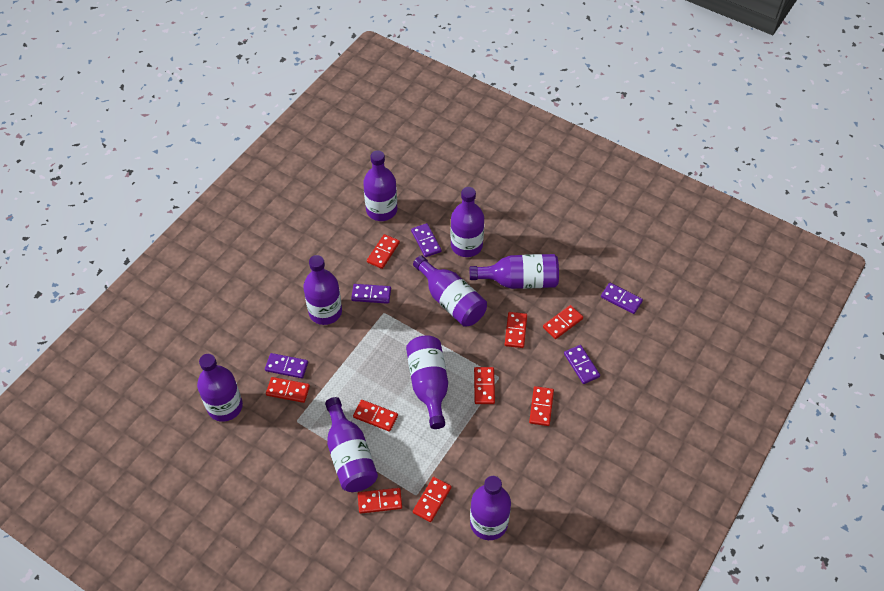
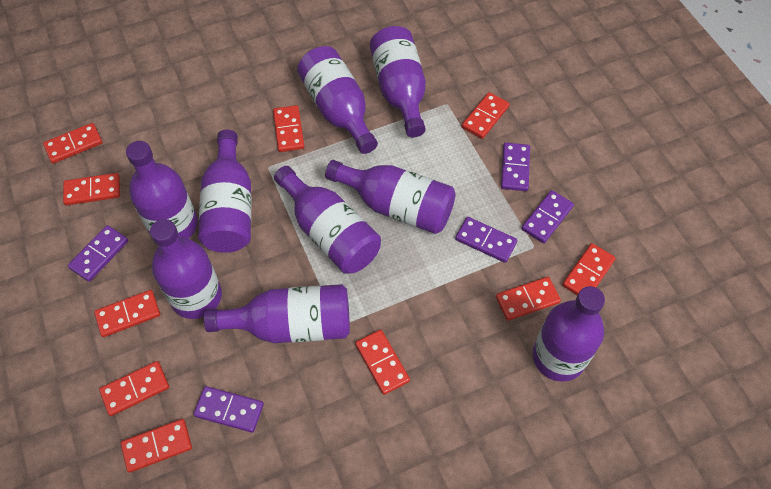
red domino: [266,377,310,403] [353,400,398,432] [358,488,402,514] [367,234,400,269] [413,477,451,522] [474,367,495,404] [505,312,527,348] [529,386,554,426] [543,305,583,339] = 9 -> [43,123,103,164] [63,173,120,205] [94,290,160,337] [99,361,169,416] [121,419,192,473] [273,105,304,152] [355,330,410,395] [462,92,510,139] [496,277,561,321] [562,243,616,295] = 10

